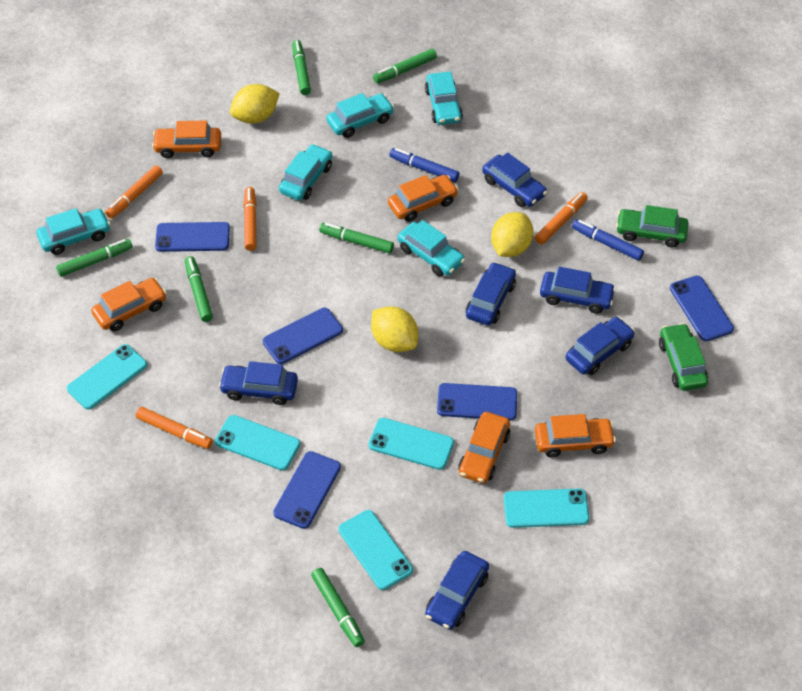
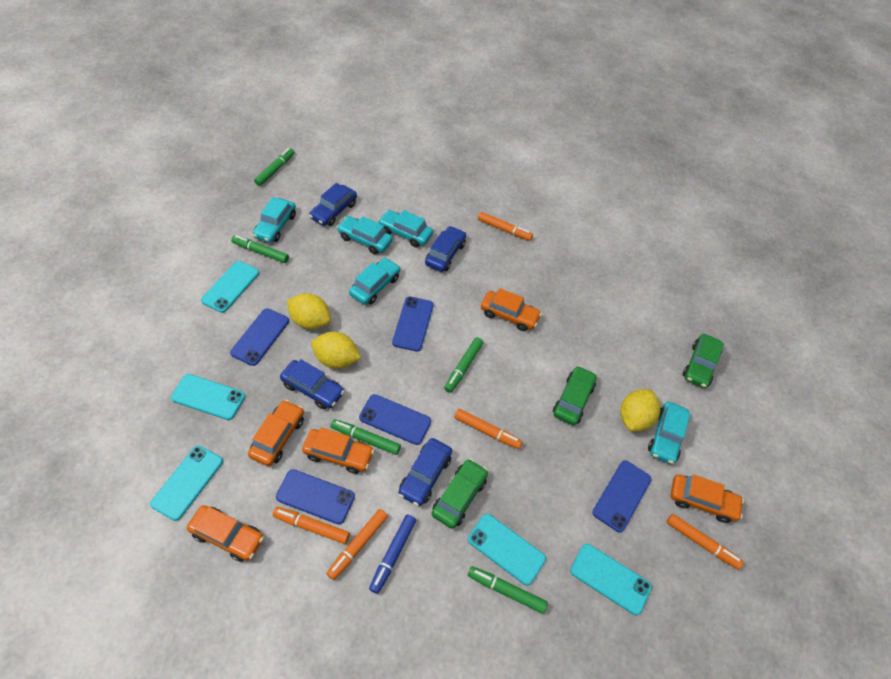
blue car: [219,361,298,405] [425,551,489,630] [466,262,516,326] [482,153,547,207] [540,267,616,314] [565,317,635,375] = 6 -> [280,359,345,409] [309,183,357,226] [398,438,452,506] [425,226,466,272] = 4
blue marker: [389,148,460,182] [572,219,644,261] = 2 -> [369,515,416,594] = 1
green car: [616,205,689,248] [659,323,708,391] = 2 -> [432,459,488,529] [553,366,597,426] [683,334,724,388] = 3
green marker: [56,239,133,277] [185,256,213,322] [292,40,311,95] [311,568,365,647] [319,223,394,254] [373,49,437,83] = 6 -> [231,235,289,263] [254,148,295,186] [331,419,401,455] [444,337,484,393] [468,566,548,614] = 5
orange marker: [105,165,163,219] [136,407,213,449] [243,187,257,251] [535,192,588,244] = 4 -> [273,507,350,544] [326,509,388,580] [454,409,523,449] [478,212,533,241] [667,514,743,569] = 5

